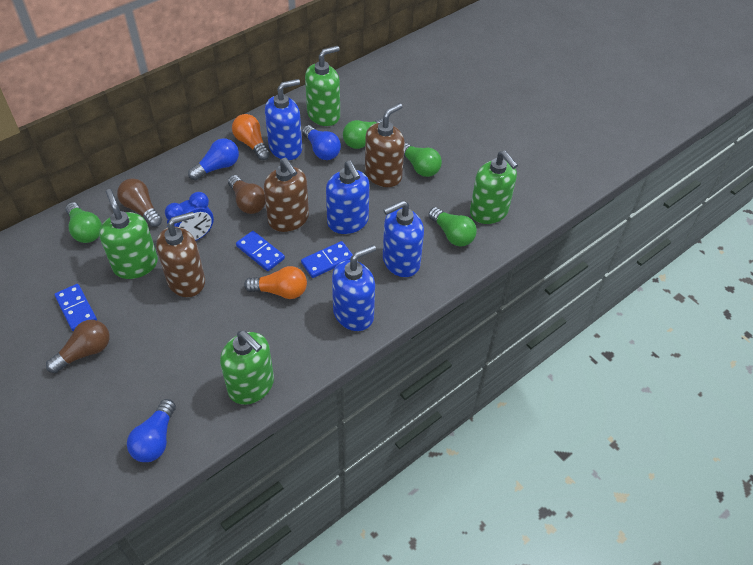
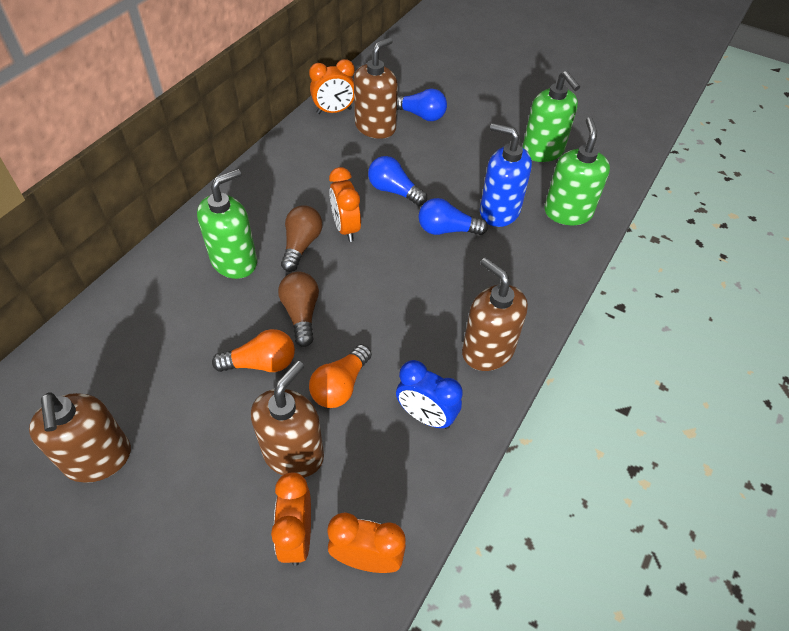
blue domino: [54,284,97,331] [236,231,285,271] [301,241,353,278] = 3 -> none = 0
blue soap dispenser: [265,79,302,160] [326,161,369,234] [332,245,376,331] [383,200,424,277] = 4 -> [480,123,532,227] = 1
brown light bulb: [46,320,110,373] [117,178,162,227] [228,175,266,214] = 3 -> [278,271,319,347] [281,205,322,272] = 2
brown soap dispenser: [156,212,205,297] [264,158,309,232] [365,103,405,187] = 3 -> [29,393,131,483] [251,361,324,478] [354,37,398,139] [462,257,528,371] = 4
green light bulb: [66,202,102,243] [343,118,383,149] [404,142,442,177] [428,207,477,246] = 4 -> none = 0
green soap dispenser: [99,189,158,279] [220,331,274,405] [305,46,340,126] [470,151,518,224] = 4 -> [197,169,257,279] [522,71,580,162] [544,117,610,225] = 3
orange clock: none = 0 -> [271,472,311,566] [309,59,355,114] [328,512,406,573] [329,167,361,242] = 4

